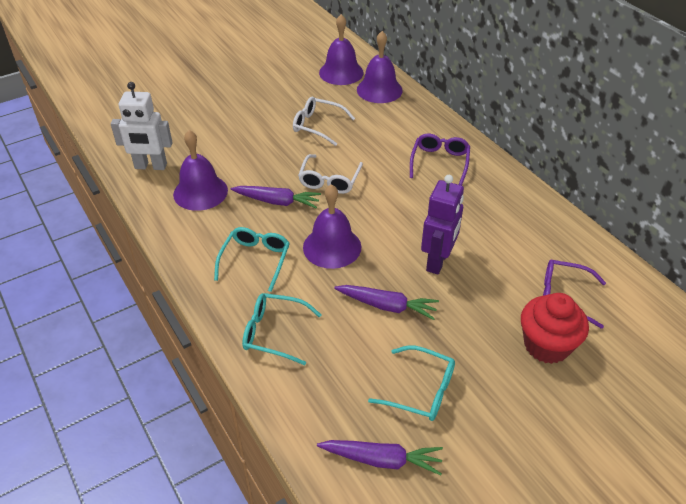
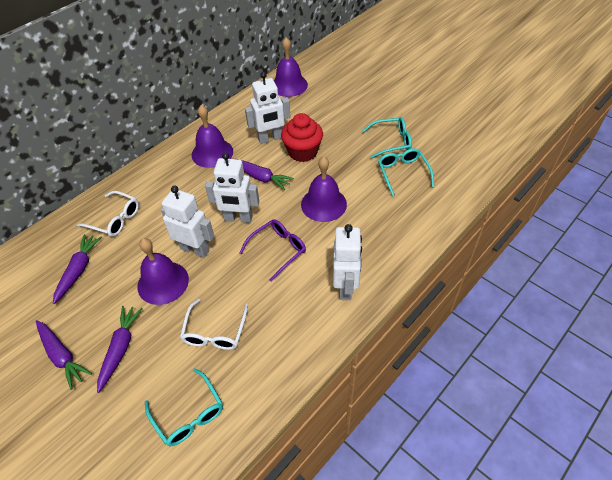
purple carrot: [231,186,321,208] [317,440,443,475] [334,285,439,320] = 3 -> [36,320,92,390] [53,234,102,304] [97,306,143,393] [239,159,294,190] = 4
purple glasses: [410,134,470,185] [543,260,606,329] = 2 -> [239,219,306,282] = 1
purple robot: [421,175,464,274] = 1 -> none = 0
white robot: [111,82,173,170] = 1 -> [161,186,214,258] [205,153,260,223] [245,72,290,144] [333,224,362,300] = 4

